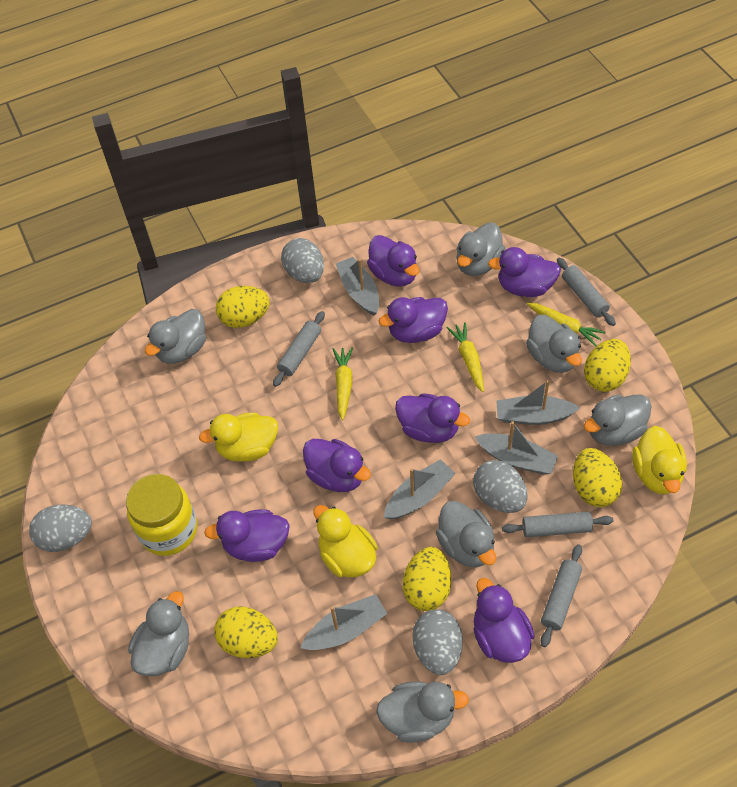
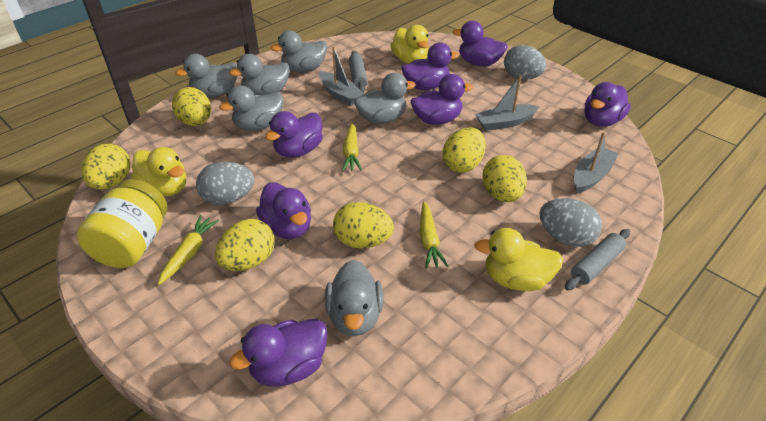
grey boat: [300,594,387,650] [336,257,379,316] [384,459,456,519] [475,421,558,475] [496,380,580,425] = 5 -> [319,46,364,106] [475,75,540,131] [574,131,619,194] = 3
grey duck: [128,591,189,676] [145,309,206,364] [376,681,469,743] [436,501,496,567] [456,223,505,276] [526,315,582,373] [584,394,651,446] = 7 -> [175,54,237,97] [219,85,283,131] [229,54,290,96] [271,31,327,73] [325,260,384,336] [354,73,416,124] = 6
grey egg: [29,504,92,552] [281,238,324,283] [412,609,463,675] [473,460,527,513] = 4 -> [196,162,255,205] [504,45,547,79] [539,198,602,247] = 3
grey rolling pin: [273,311,325,387] [502,511,613,537] [541,544,582,647] [557,258,616,326] = 4 -> [349,51,368,92] [565,229,630,290] = 2
yellow egg: [214,606,278,658] [216,286,270,328] [403,547,451,611] [573,448,622,507] [584,339,631,392] = 5 -> [81,144,131,190] [172,87,211,126] [215,219,275,271] [333,202,394,249] [443,127,486,173] [482,155,527,202] = 6

